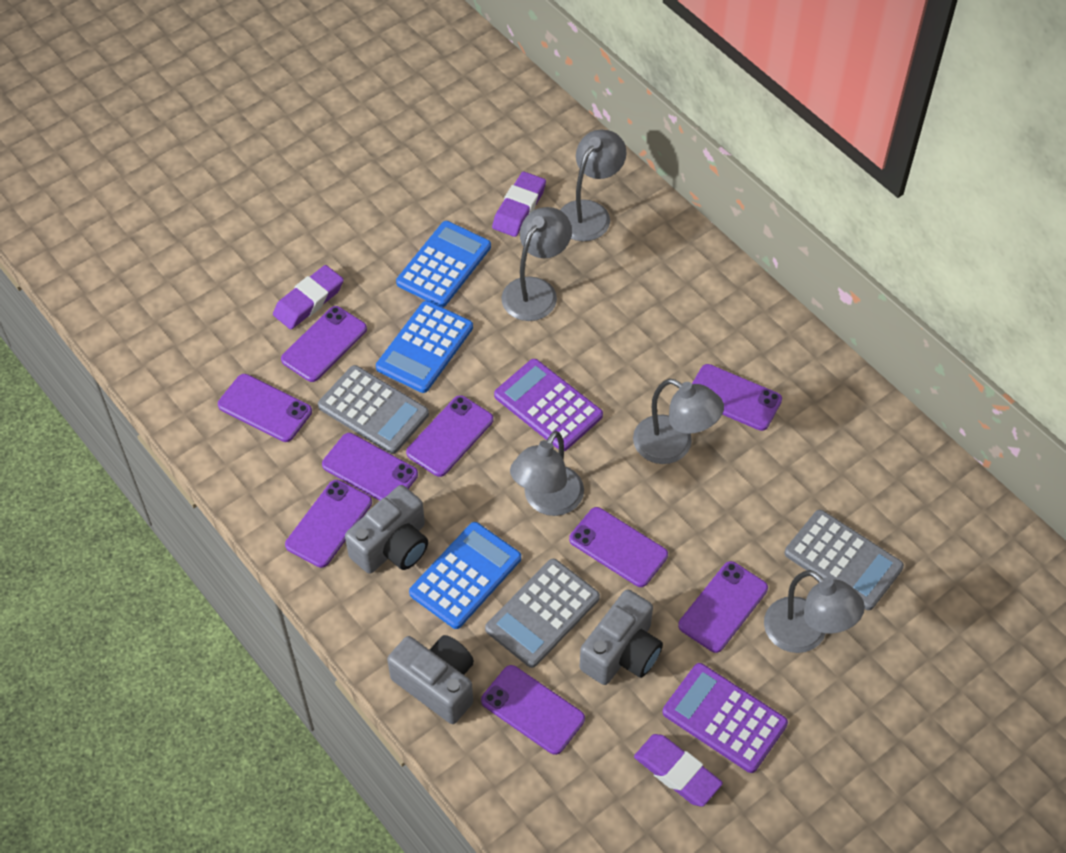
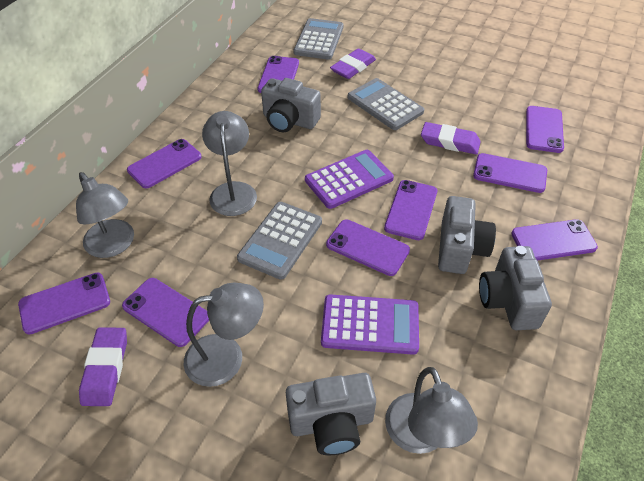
blue calculator: [376,301,473,393] [396,221,491,307] [409,522,521,629] = 3 -> none = 0
grey camera: [345,485,428,574] [387,635,474,724] [580,589,663,685] = 3 -> [261,78,321,132] [286,373,376,455] [438,196,496,274] [479,246,552,330] = 4
grey lamp: [501,207,572,321] [510,431,584,516] [560,130,626,241] [633,379,724,464] [764,570,865,653] = 5 -> [76,172,134,258] [184,283,264,387] [202,111,257,216] [385,367,478,454] = 4

